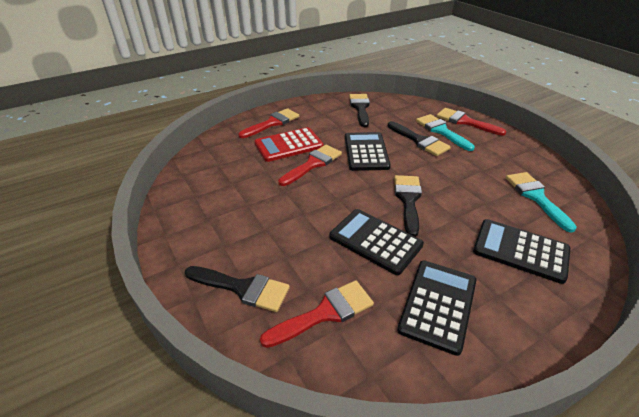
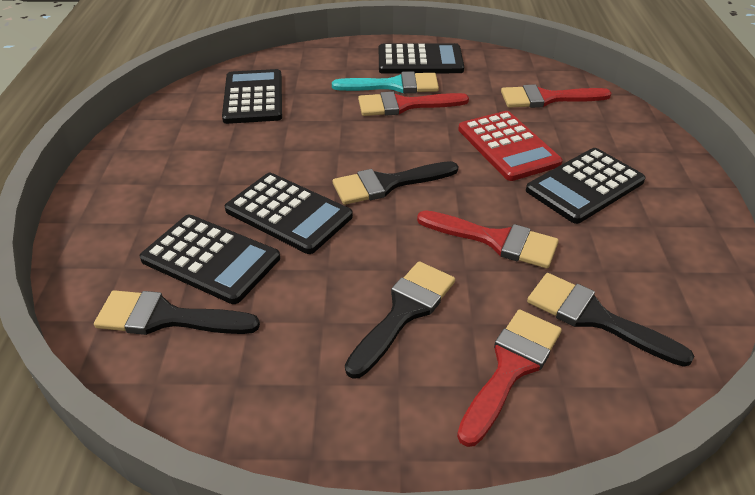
black calculator: [329,209,424,275] [345,132,391,171] [397,260,476,356] [473,219,570,284] = 4 -> [140,215,280,304] [222,69,282,124] [225,173,353,254] [379,43,464,74] [526,148,645,224] = 5
turquoise brush: [416,114,475,151] [506,172,577,232] = 2 -> [332,71,439,93] = 1

